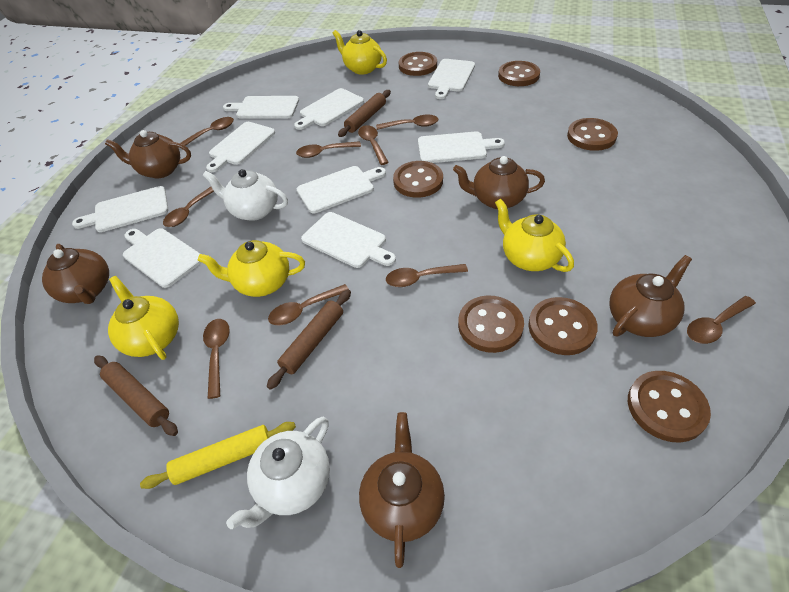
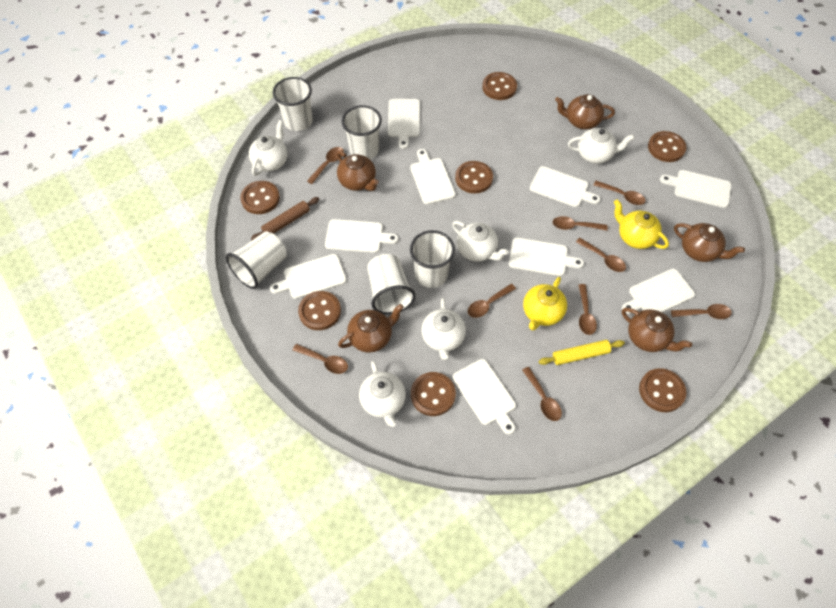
brown rolling pin: [94,355,178,436] [267,289,351,390] [338,90,391,137] = 3 -> [251,197,319,240] = 1
white cup: none = 0 -> [226,231,287,289] [273,77,313,131] [341,105,382,159] [367,254,415,315] [410,230,455,288] = 5
white teapot: [203,169,288,221] [226,417,330,529] = 2 -> [249,120,287,176] [359,361,406,427] [421,298,466,360] [452,221,509,262] [568,128,634,164] = 5
yellow teapot: [108,276,179,360] [198,240,305,297] [332,30,387,74] [495,199,574,272] = 4 -> [523,277,567,331] [614,199,669,249] = 2

